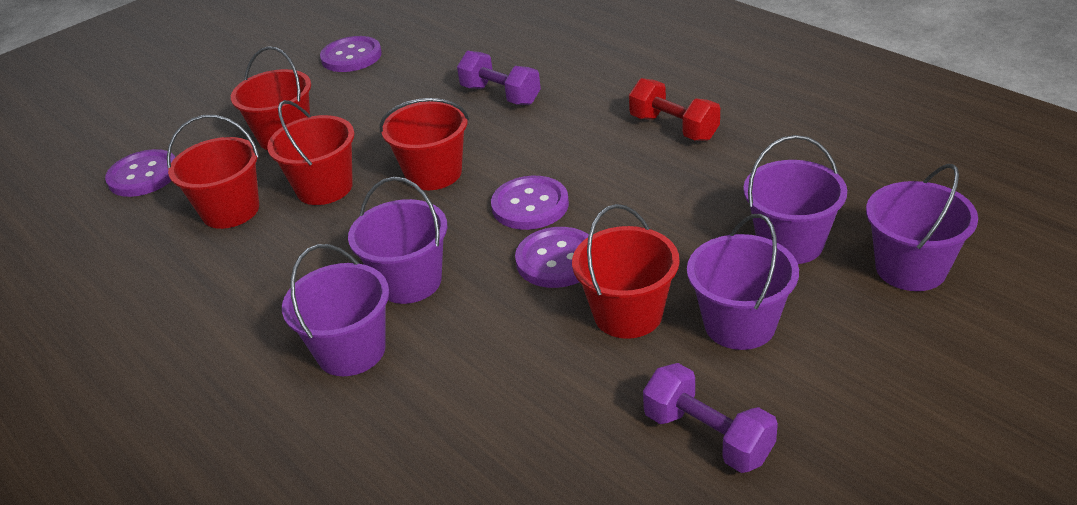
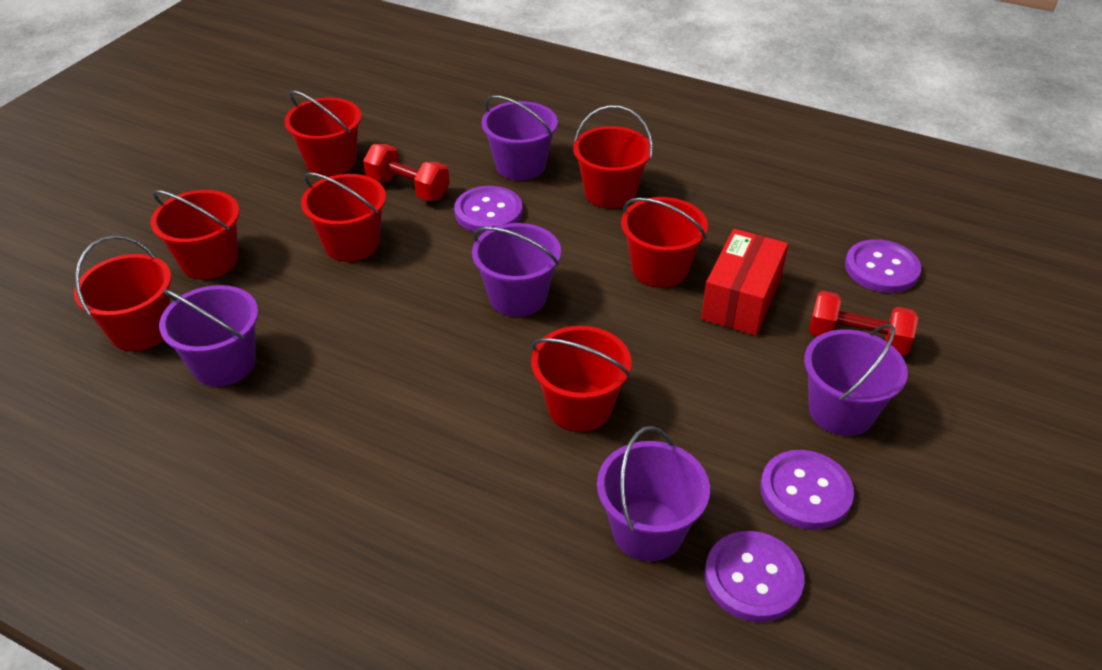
purple dumbbell: [457,51,541,105] [643,363,778,473] = 2 -> none = 0
red box: none = 0 -> [701,229,788,336] = 1
red bucket: [167,115,259,229] [231,46,311,150] [267,100,354,205] [379,98,469,190] [572,204,679,339] = 5 -> [74,235,171,351] [151,190,239,280] [285,90,362,177] [301,172,386,262] [531,326,631,432] [573,105,653,209] [621,197,708,288] = 7
red dumbbell: [629,78,720,141] = 1 -> [363,144,450,201] [809,291,918,355] = 2

